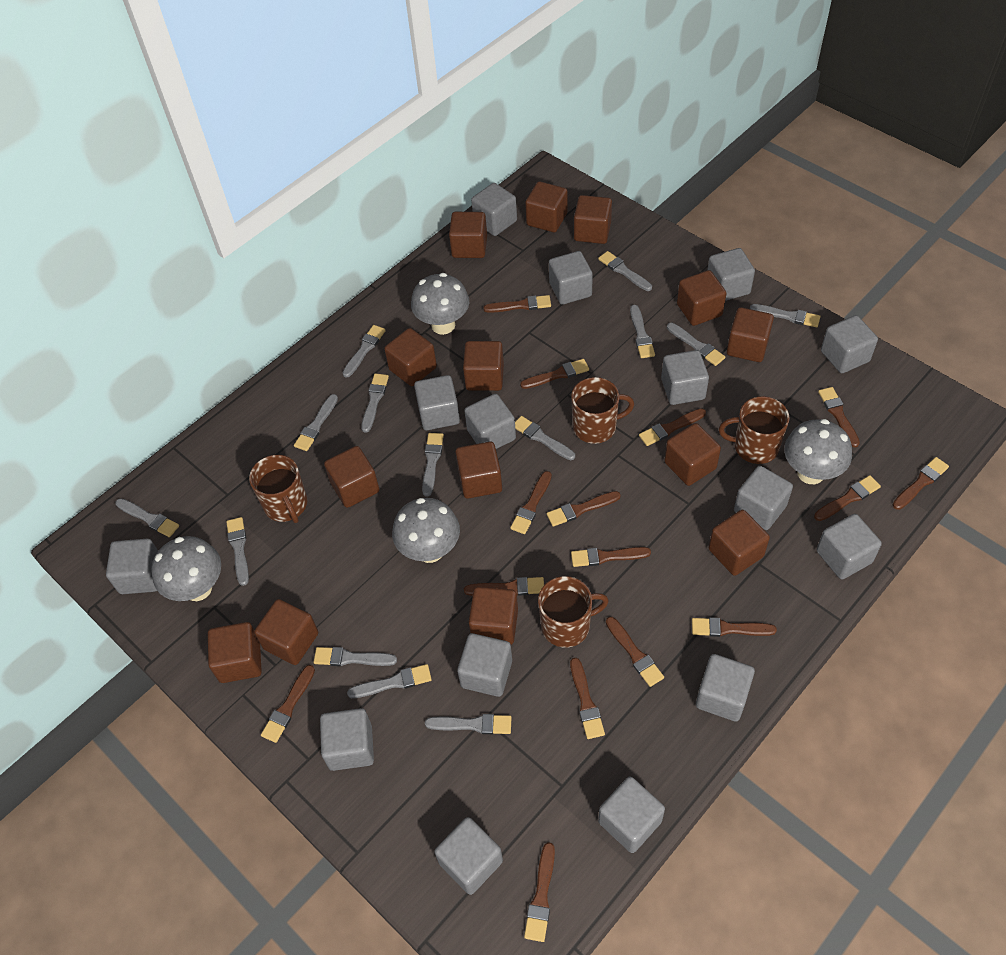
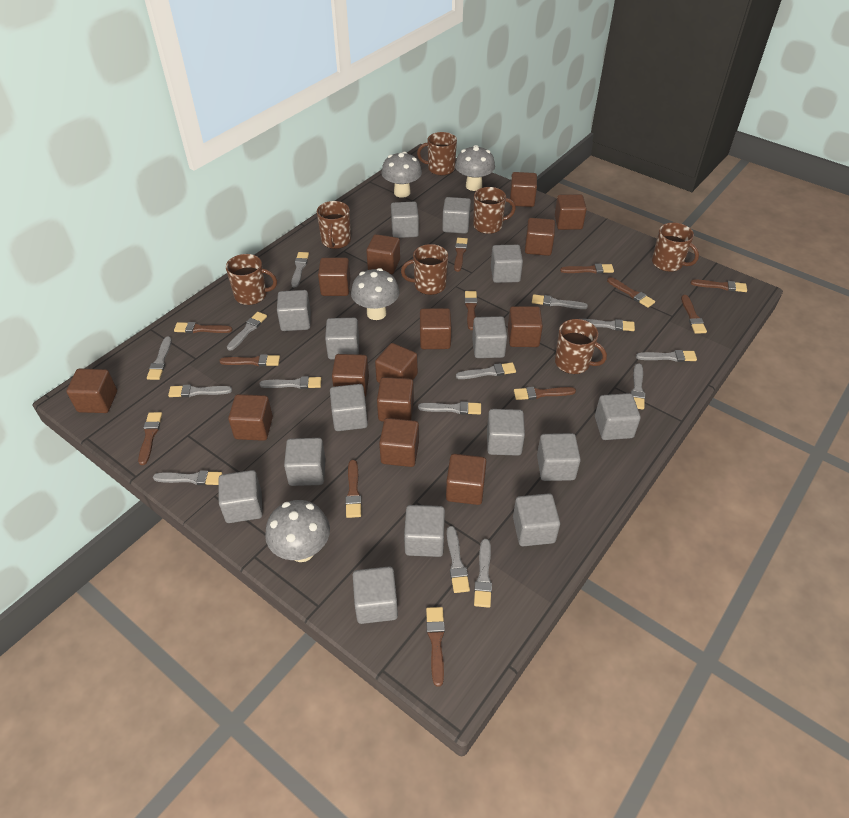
brown brush: [261,665,315,743] [464,577,544,596] [484,295,551,313] [510,471,552,534] [520,359,589,389] [524,842,555,942] [547,491,621,527] [570,658,605,739] [571,547,651,567] [606,617,664,687] [639,408,706,446] [692,617,777,637] [814,475,881,521] [818,387,860,448] [893,457,949,510] = 15 -> [138,412,162,465] [174,322,233,333] [220,354,280,366] [345,460,362,518] [426,607,445,687] [454,238,468,272] [465,291,477,330] [514,387,576,400] [560,264,614,274] [607,277,655,308] [681,295,707,334] [691,279,747,292] = 12
brown mug: [249,455,307,523] [538,576,609,648] [571,377,634,444] [719,396,790,464] = 4 -> [226,254,277,305] [317,201,351,249] [401,244,448,295] [417,132,457,175] [473,187,516,234] [555,319,607,374] [652,222,699,272] = 7

